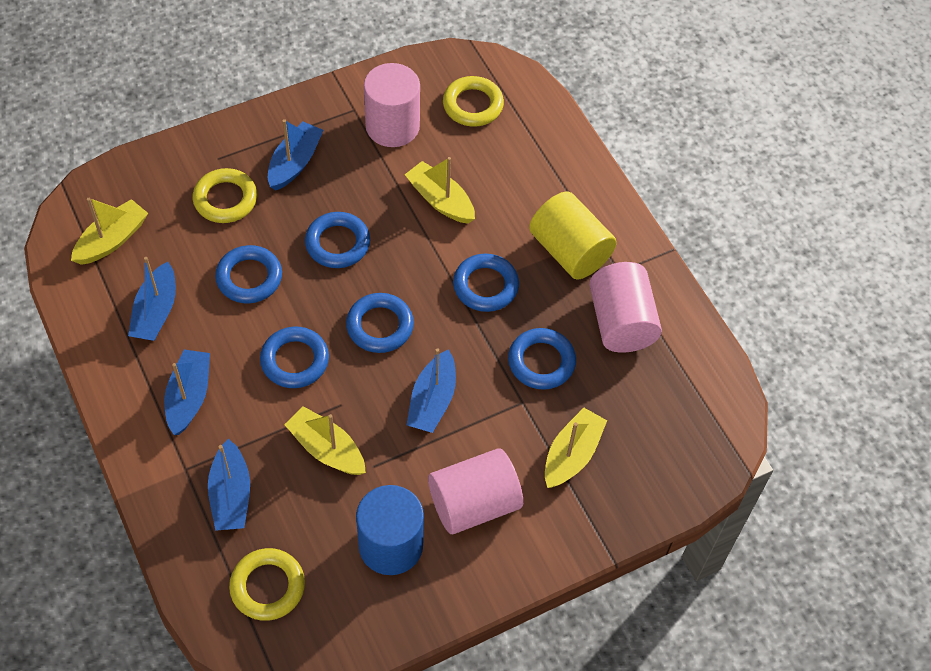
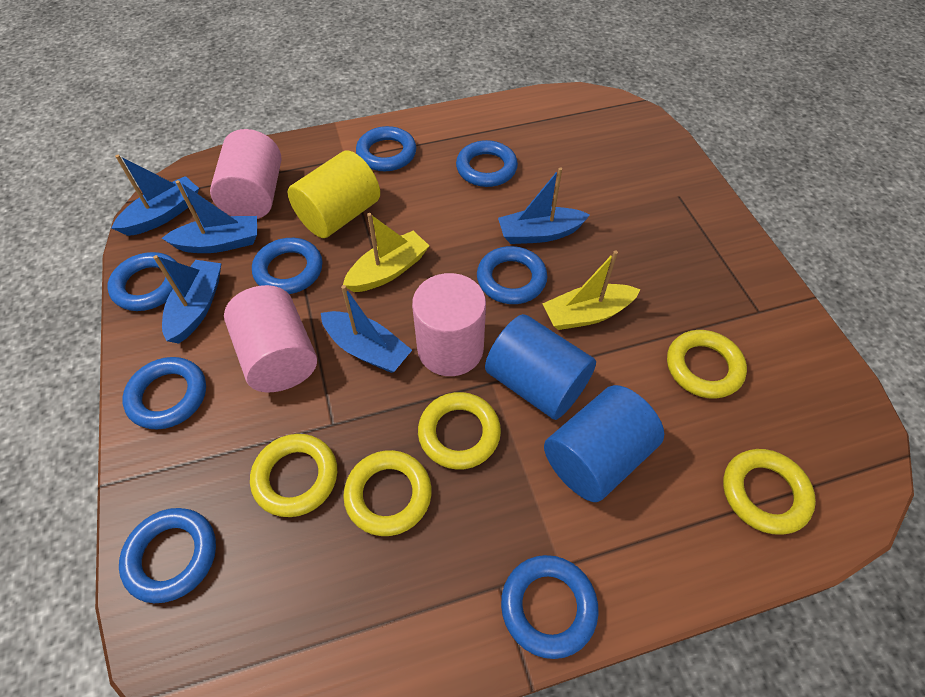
blue cylinder: [356,485,424,575] = 1 -> [485,314,596,420] [544,385,664,502] = 2
blue ring: [215,245,282,303] [260,327,329,388] [305,212,370,268] [346,293,414,353] [453,254,519,312] [508,328,576,390] = 6 -> [107,252,178,311] [119,508,216,603] [122,357,206,430] [252,238,322,294] [356,126,416,171] [456,140,518,187] [477,246,547,304] [501,555,599,659] = 8
yellow boat: [71,198,148,265] [284,406,366,475] [405,157,475,224] [545,408,607,488] = 4 -> [343,213,429,292] [542,250,640,330] = 2
yellow ring: [193,168,257,223] [229,548,305,621] [443,76,504,127] = 3 -> [250,434,337,517] [343,450,432,536] [418,392,501,470] [667,330,747,399] [723,449,816,535] = 5

